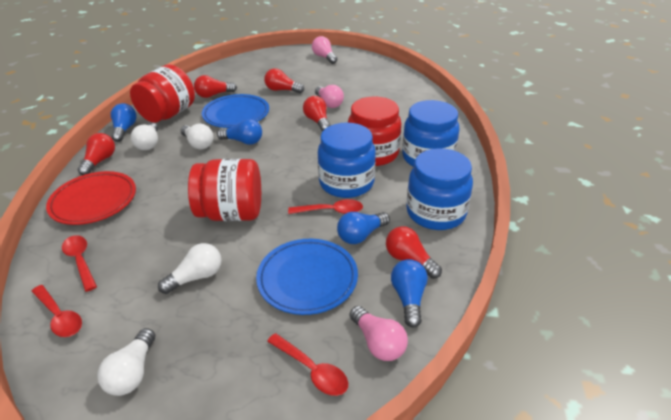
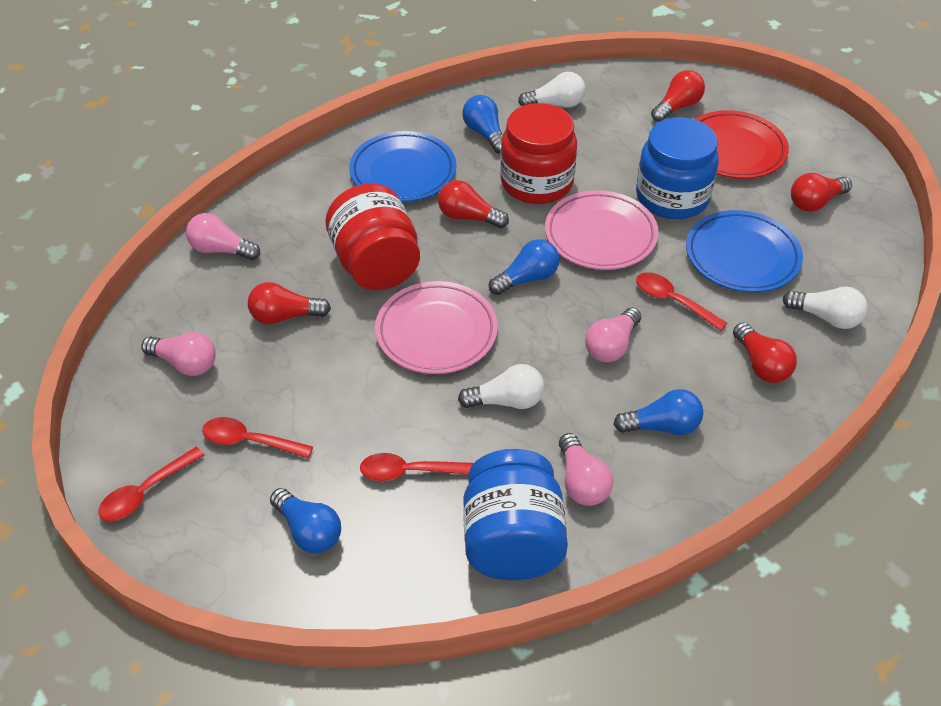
blue jar: [318,123,376,198] [402,100,460,167] [406,148,473,230] = 3 -> [463,449,568,580] [636,117,719,219] = 2
pink light bulb: [312,36,338,64] [315,85,344,108] [350,306,408,361] = 3 -> [141,332,216,376] [186,213,260,260] [559,433,613,506] [585,307,641,362] = 4
pink plate: none = 0 -> [375,281,498,374] [545,190,659,270] = 2
red jar: [130,64,195,123] [188,159,261,221] [348,96,401,166] = 3 -> [325,183,420,290] [500,103,577,204] = 2
white light bulb: [97,328,155,396] [131,122,158,150] [158,243,222,294] [181,124,213,150] = 4 -> [458,364,544,409] [518,72,586,108] [782,286,868,329] = 3

